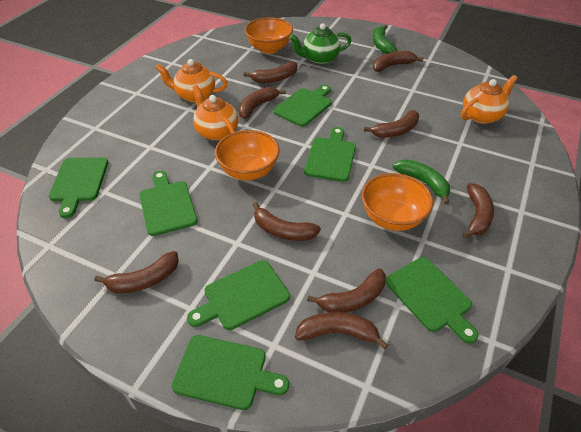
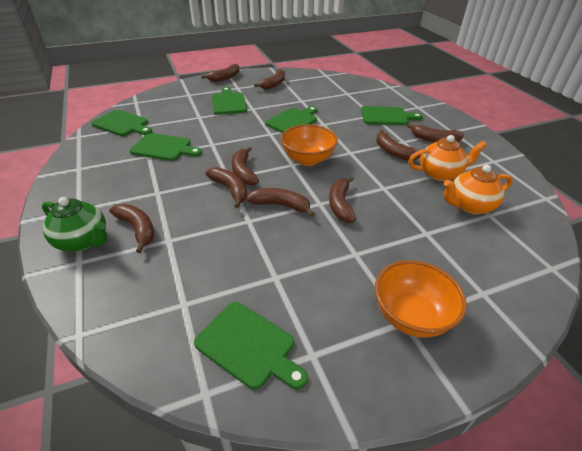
green banana: [373,25,397,54] [393,159,450,205] = 2 -> none = 0
green cutting board: [49,157,108,218] [139,171,197,236] [172,335,289,410] [187,260,290,330] [273,85,332,127] [304,127,356,182] [386,257,478,344] = 7 -> [91,110,152,136] [130,133,202,161] [194,302,308,390] [212,87,247,115] [265,106,318,133] [361,106,423,125] = 6
orange bowl: [215,130,280,180] [245,17,293,54] [362,173,433,231] = 3 -> [281,124,338,166] [375,260,467,338] = 2
orange teapot: [156,59,228,103] [192,85,238,141] [461,75,517,124] = 3 -> [408,135,487,182] [444,165,513,214] = 2

